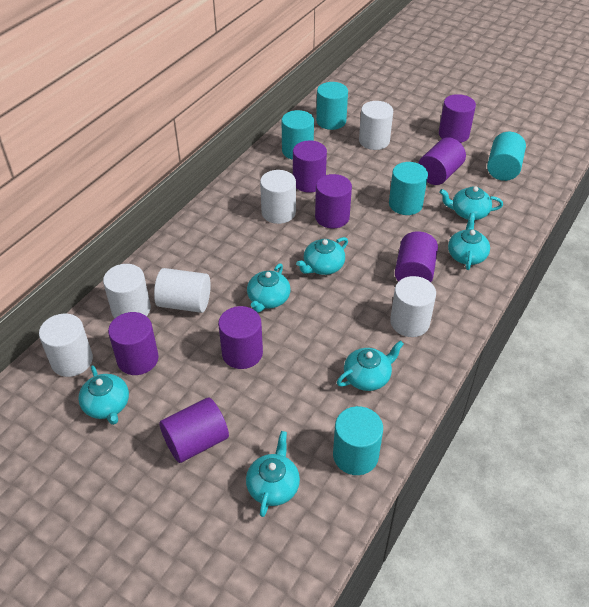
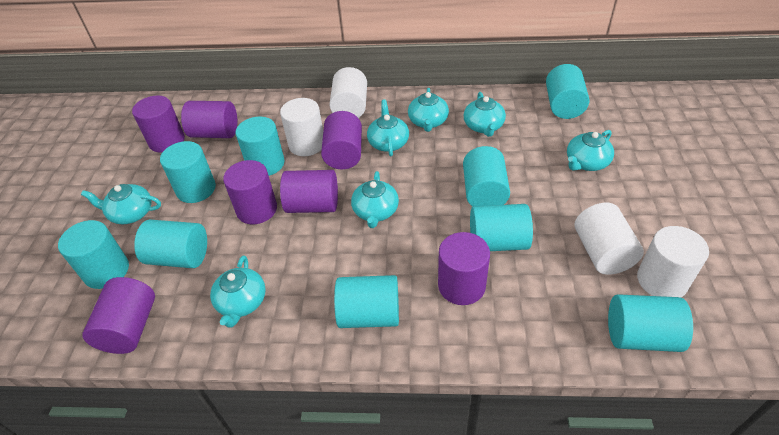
purple cylinder: [108,312,159,375] [159,398,229,463] [218,306,263,369] [293,140,327,193] [315,174,352,228] [395,231,438,282] [418,137,466,185] [439,94,476,143] = 8 -> [82,277,155,354] [132,96,185,153] [181,101,237,138] [223,160,277,224] [280,170,338,213] [321,111,362,169] [438,232,490,305] = 7
turquoise cylinder: [282,110,314,160] [316,82,348,130] [333,406,383,475] [389,162,428,215] [487,132,526,181] = 5 -> [58,220,129,289] [134,219,207,268] [160,141,216,203] [236,117,285,176] [334,275,399,328] [463,146,510,207] [470,204,533,251] [546,64,589,119] [608,294,693,352] = 9
white cylinder: [39,313,93,377] [103,264,151,318] [154,268,211,313] [260,170,296,224] [359,101,393,150] [390,276,436,337] = 6 -> [280,98,323,156] [329,67,367,118] [575,203,644,275] [637,226,709,298] = 4

